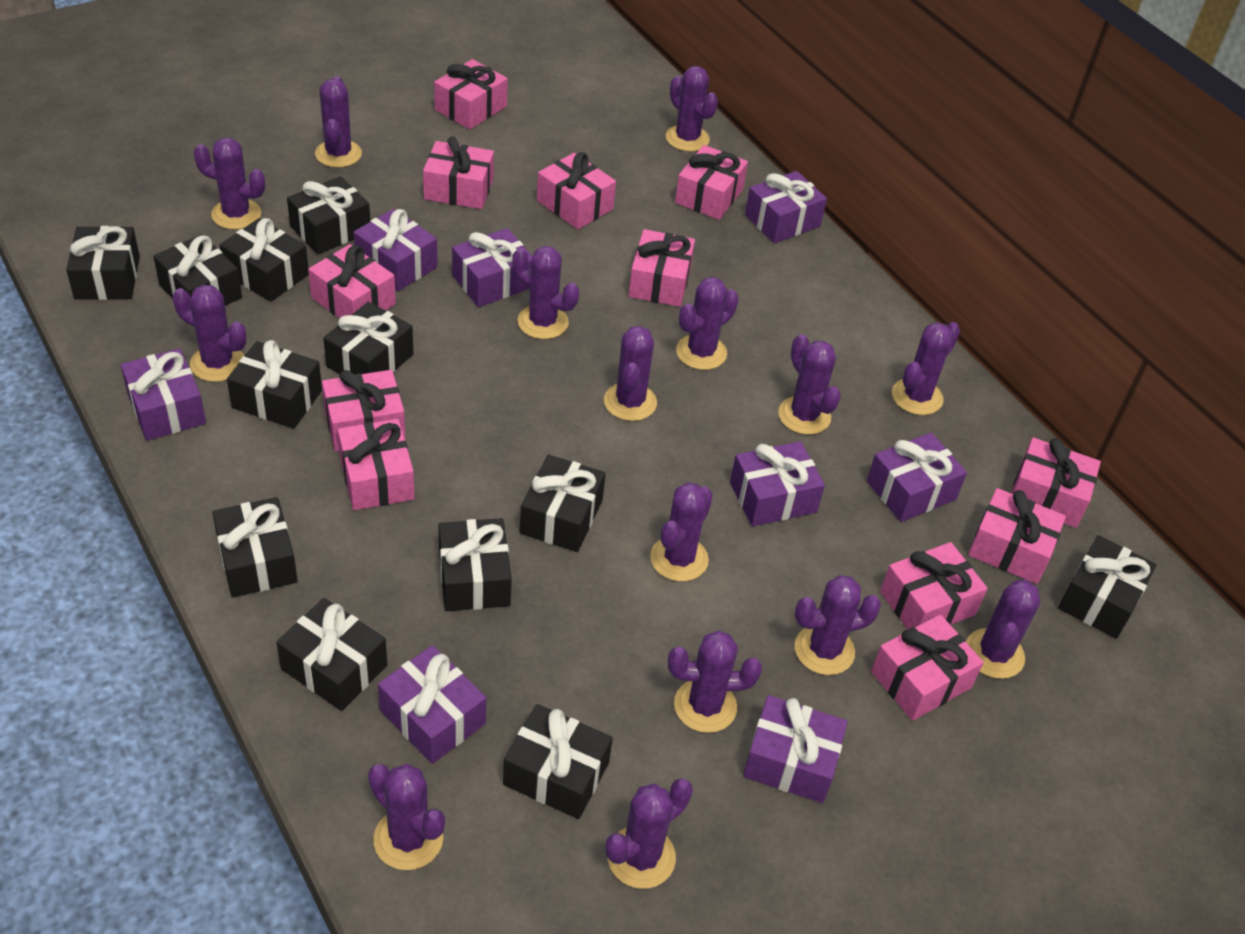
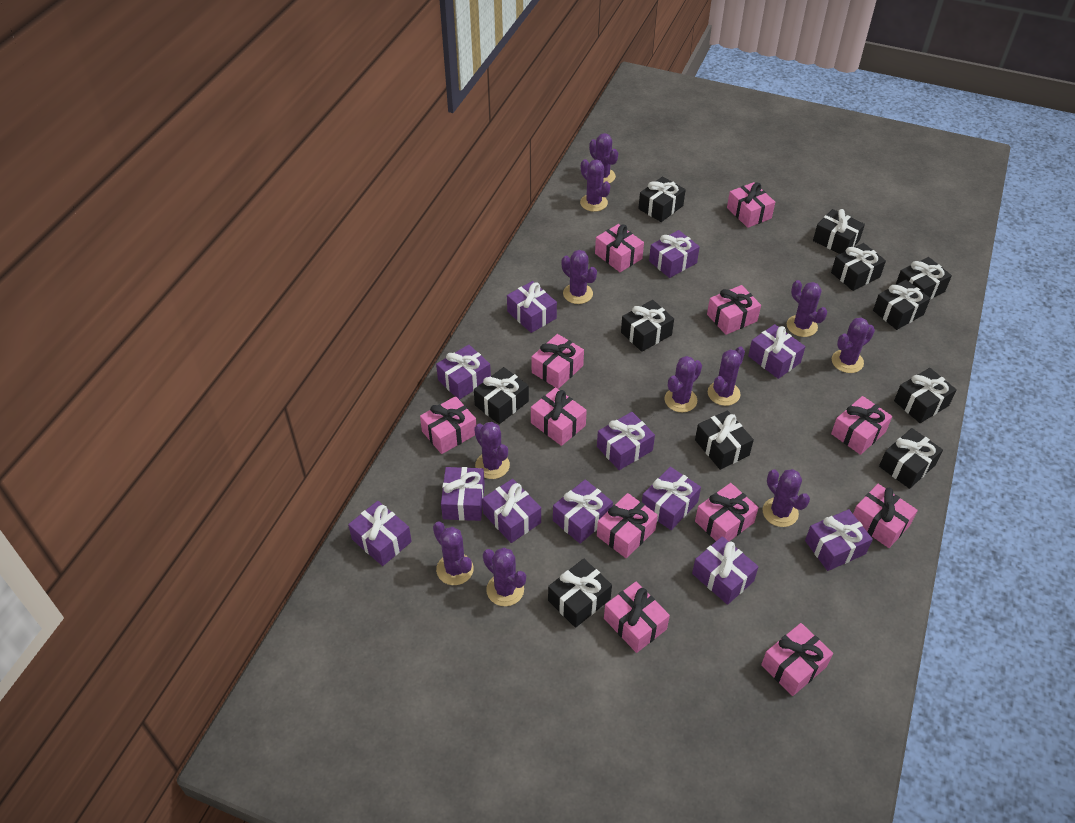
black gift: [66,226,140,300] [153,234,242,306] [212,497,298,598] [219,218,309,302] [227,340,322,429] [276,598,387,711] [287,176,370,254] [323,302,413,374] [439,518,512,611] [503,704,613,819] [520,454,606,552] [1058,535,1157,639] = 12 -> [474,367,529,424] [548,558,612,628] [621,300,674,352] [638,176,686,222] [695,410,754,470] [813,209,865,254] [831,243,886,291] [873,280,930,330] [879,428,943,489] [894,368,957,423] [895,257,952,300] = 11
purple cactus: [173,285,246,382] [194,138,265,230] [315,76,362,168] [368,764,445,870] [512,246,579,339] [604,326,657,421] [606,778,693,889] [650,482,713,582] [666,66,718,152] [668,631,762,733] [676,277,739,370] [778,334,841,435] [795,575,881,675] [892,322,960,415] [966,580,1040,679] = 15 -> [433,521,474,585] [474,422,510,479] [483,548,526,606] [562,250,597,304] [580,159,610,212] [589,133,618,183] [665,356,702,413] [708,347,745,406] [763,469,810,527] [787,280,827,337] [832,318,875,373] = 11
purple gift: [121,348,206,441] [354,209,438,291] [378,645,486,764] [452,228,533,307] [730,441,825,526] [743,695,848,803] [745,171,827,243] [867,432,967,522] = 8 -> [348,501,412,566] [436,345,491,400] [441,467,485,521] [482,479,541,543] [507,281,557,333] [553,479,613,544] [597,412,655,470] [642,467,701,530] [649,230,700,278] [692,536,759,605] [748,324,805,379] [805,509,873,571] = 12

